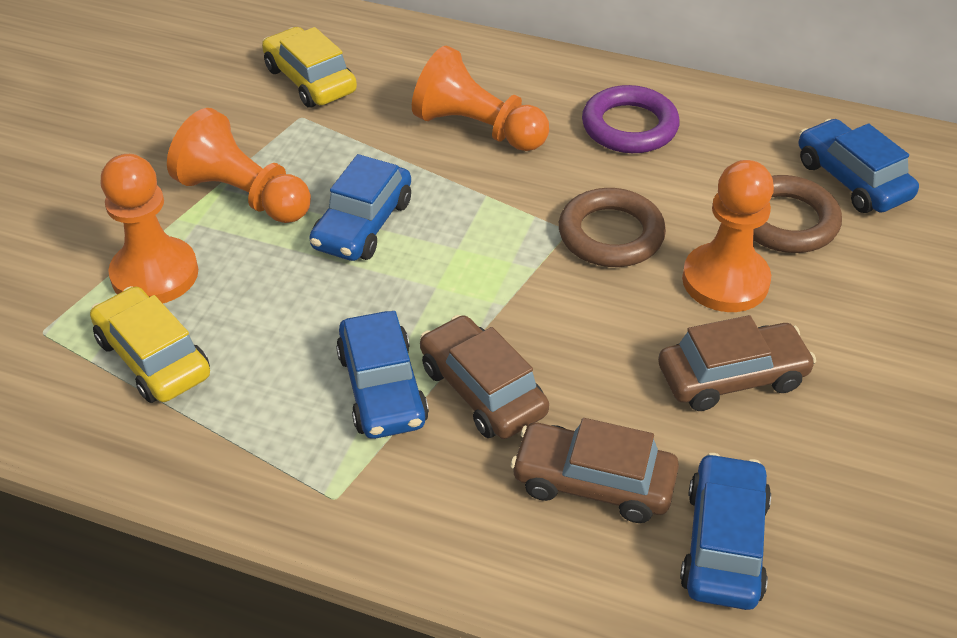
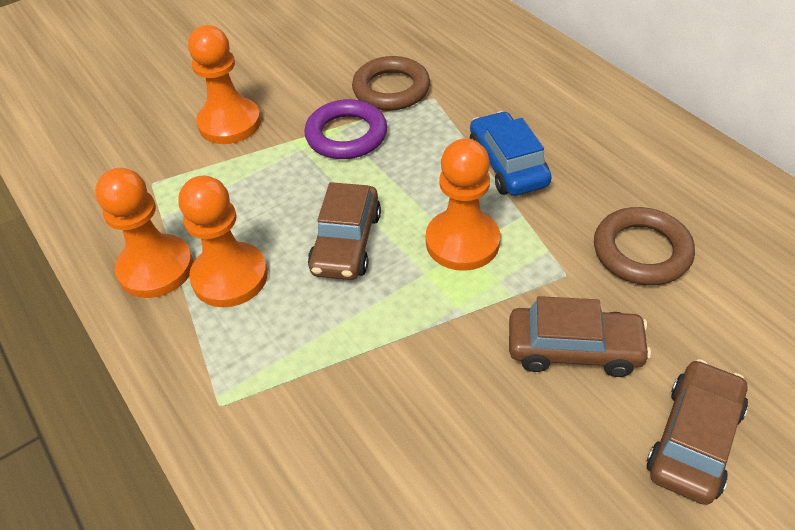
blue car: [309,154,411,261] [336,311,429,439] [680,453,771,610] [799,119,919,213] = 4 -> [470,111,552,196] = 1
yellow car: [90,286,210,403] [262,27,357,108] = 2 -> none = 0

